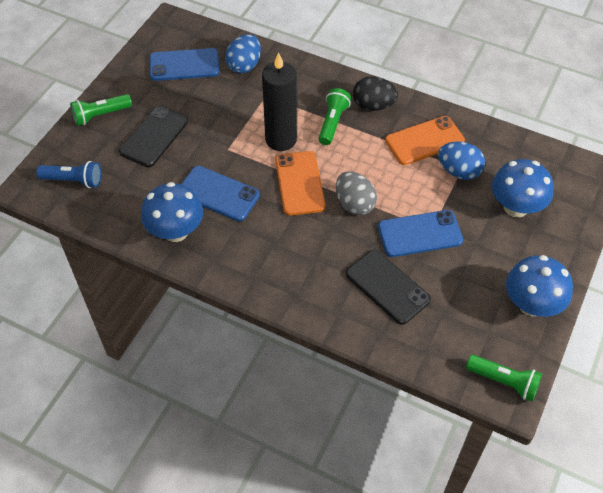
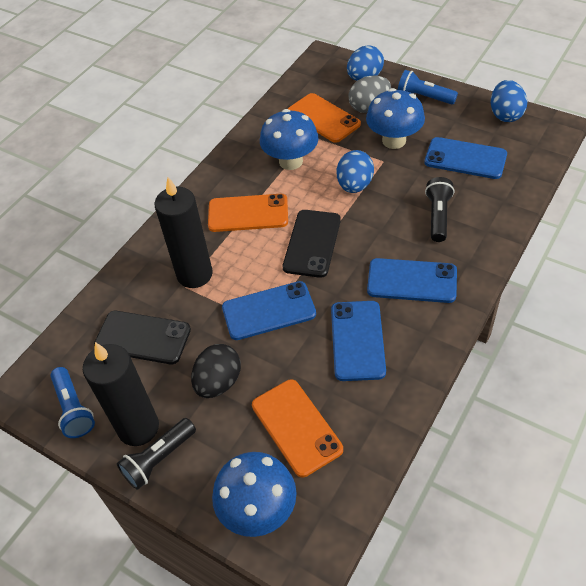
black candle: [262,52,297,151] = 1 -> [83,342,159,446] [154,177,213,288] = 2
black flashlight: none = 0 -> [117,418,196,490] [425,177,454,242] = 2
blue egg: [225,34,261,73] [438,141,485,180] = 2 -> [337,150,374,193] [347,45,384,81] [491,80,527,122] = 3
blue flashlight: [36,161,102,188] = 1 -> [50,367,95,438] [398,70,458,105] = 2
blue phone: [150,48,219,81] [182,166,260,221] [378,210,463,257] = 3 -> [222,281,316,340] [331,301,386,381] [367,258,457,303] [424,137,507,179] = 4
green flashlight: [70,94,132,126] [318,88,351,145] [466,355,542,402] = 3 -> none = 0
orange phone: [275,151,325,216] [385,116,465,165] = 2 -> [208,194,288,232] [252,379,343,477] [288,93,361,143] = 3

